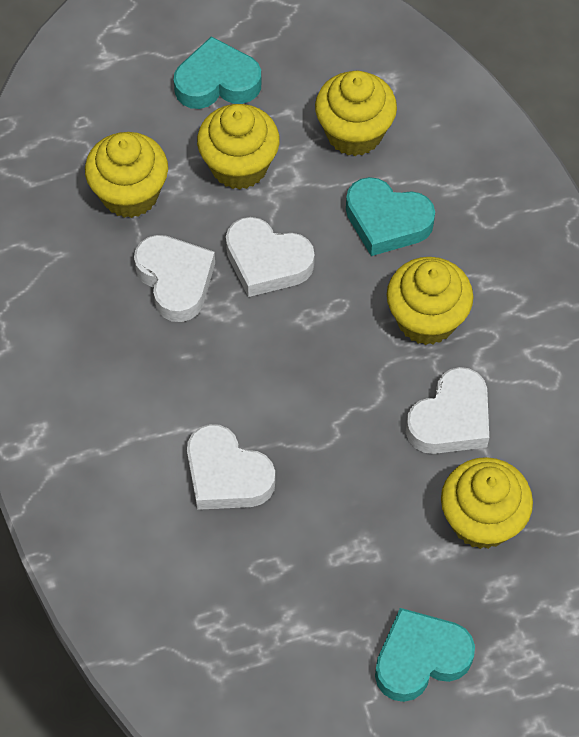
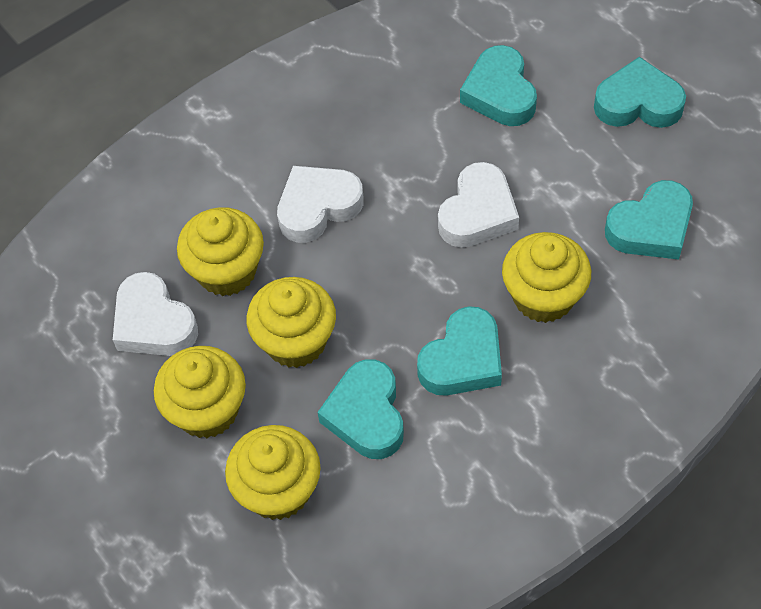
turquoise heart: [174,36,261,109] [346,177,435,256] [375,608,475,702] = 3 -> [318,359,404,459] [417,306,502,396] [460,45,537,126] [594,57,686,128] [605,180,693,260] = 5
white heart: [134,235,215,322] [187,424,276,510] [226,217,315,297] [406,367,489,454] = 4 -> [113,272,198,356] [277,166,364,243] [438,162,519,248] = 3

